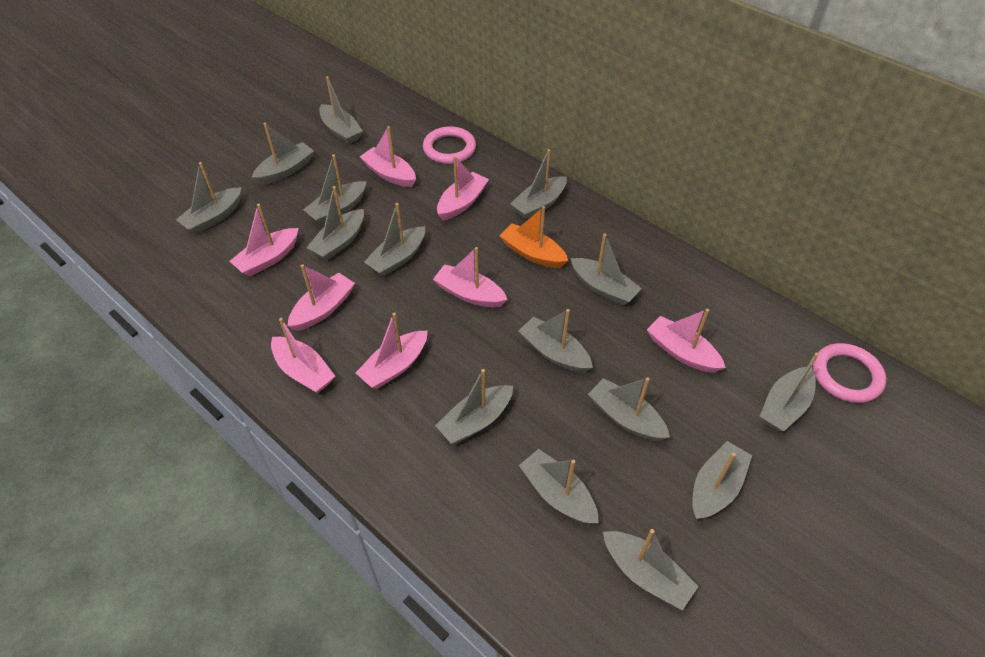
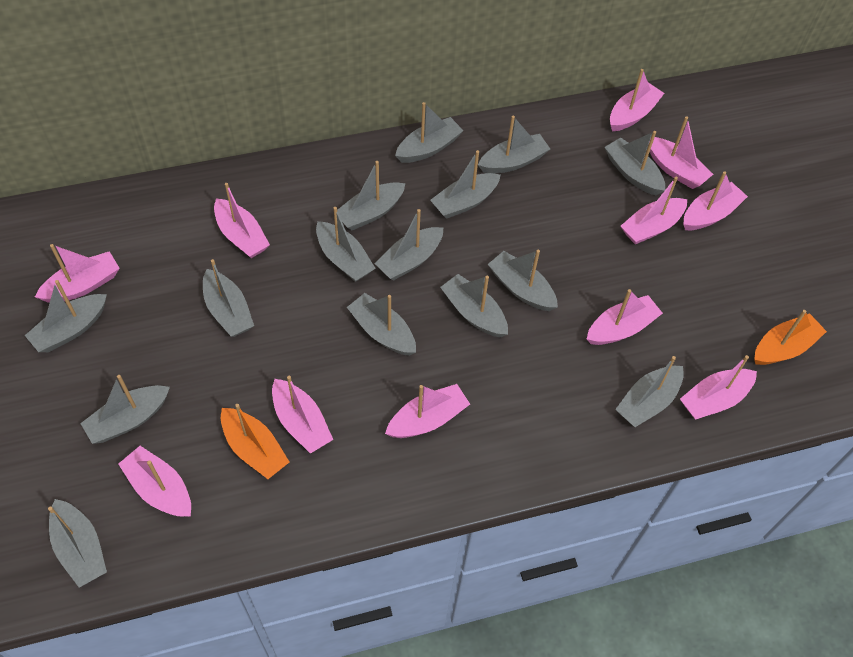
orange boat: [499,206,568,268] = 1 -> [221,404,289,479] [754,310,827,365] = 2
pink boat: [230,204,299,276] [271,318,335,393] [288,264,355,331] [356,312,427,389] [360,126,416,187] [433,247,508,308] [437,156,489,220] [647,309,726,373] = 8 -> [35,244,120,303] [118,446,191,517] [214,183,270,258] [272,376,333,454] [385,384,470,438] [587,289,663,345] [610,69,664,131] [621,177,687,244] [650,116,713,189] [680,355,757,420] [683,171,748,230] = 11
pink ring: [423,126,476,164] [813,343,886,403] = 2 -> none = 0

